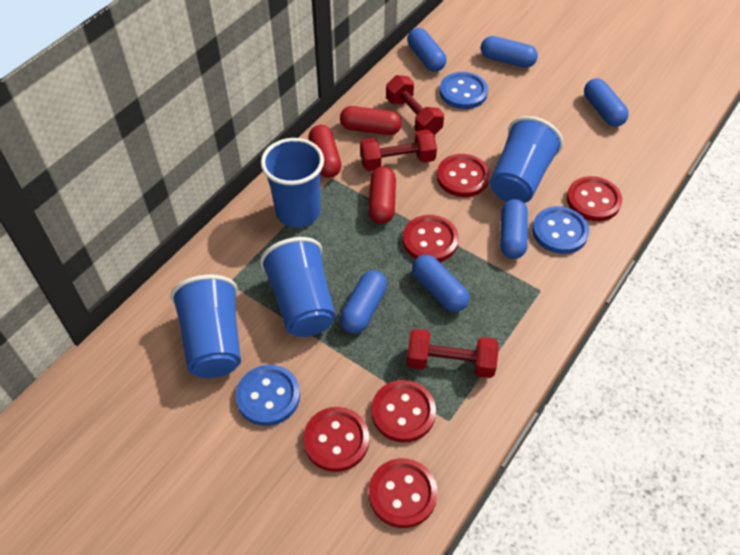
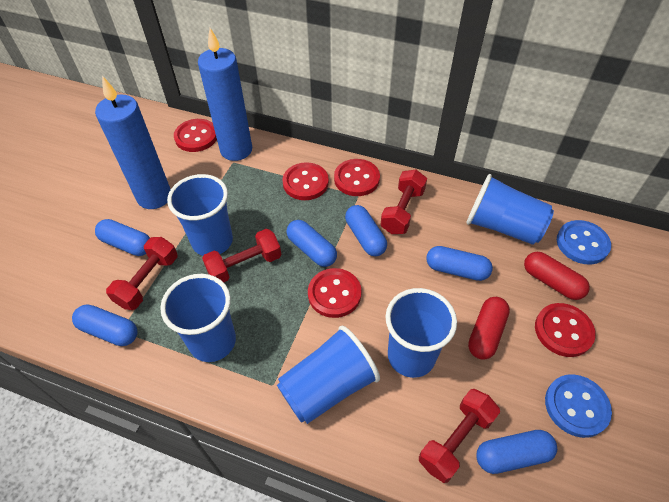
blue button: [236,365,300,426] [440,72,488,109] [532,206,589,254] = 3 -> [545,374,612,438] [557,220,611,265] = 2
blue candle: none = 0 -> [95,76,171,209] [198,28,252,161] = 2
blue cup: [170,275,241,378] [260,237,336,337] [261,138,324,227] [490,116,563,203] = 4 -> [160,274,236,362] [167,174,233,256] [277,326,380,424] [385,288,457,378] [466,174,554,245] = 5
red button: [303,407,369,472] [369,458,438,528] [371,380,436,443] [403,215,459,262] [437,154,490,197] [567,176,622,221] = 6 -> [174,119,217,152] [282,162,329,200] [308,268,362,318] [334,159,380,196] [535,303,596,357] = 5
red capsule: [309,125,342,178] [340,106,402,135] [369,167,396,224] = 3 -> [468,297,510,360] [524,252,590,300] = 2
red dumbbell: [360,130,437,171] [386,75,444,135] [407,329,499,378] = 3 -> [106,237,178,310] [202,229,281,283] [381,170,427,234] [419,389,500,483] = 4

